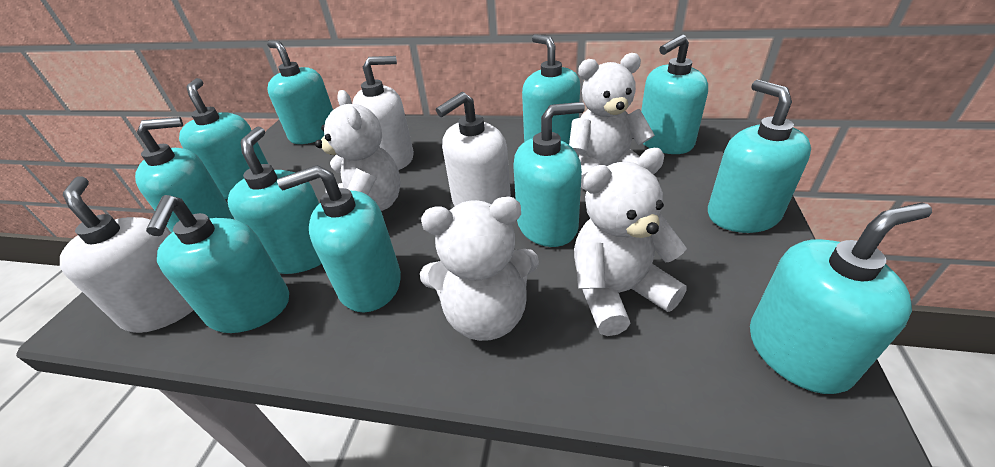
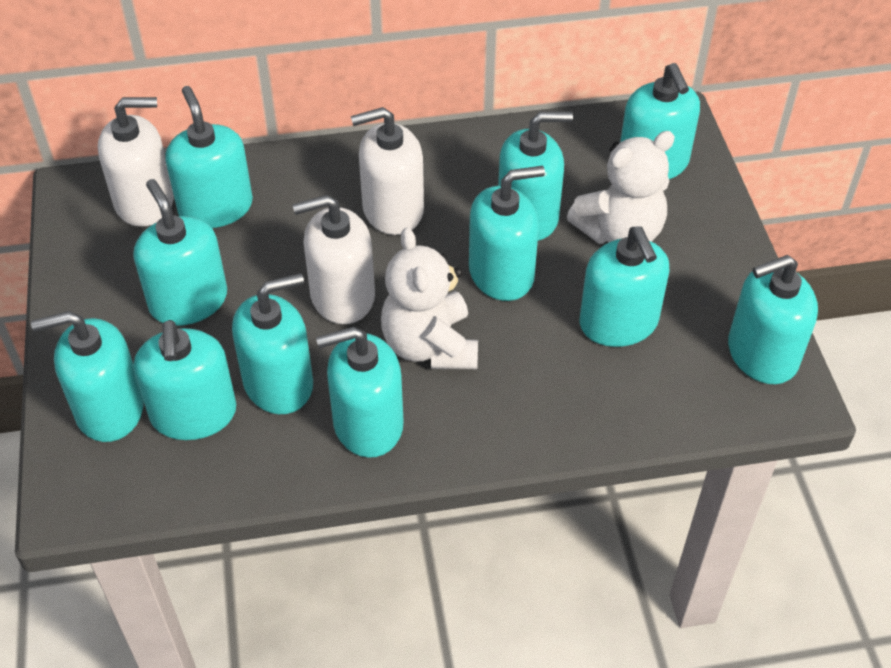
white teddy bear: [315,90,401,211] [420,197,539,341] [569,53,655,191] [574,148,687,336] = 4 -> [381,227,478,369] [567,131,675,244] = 2

